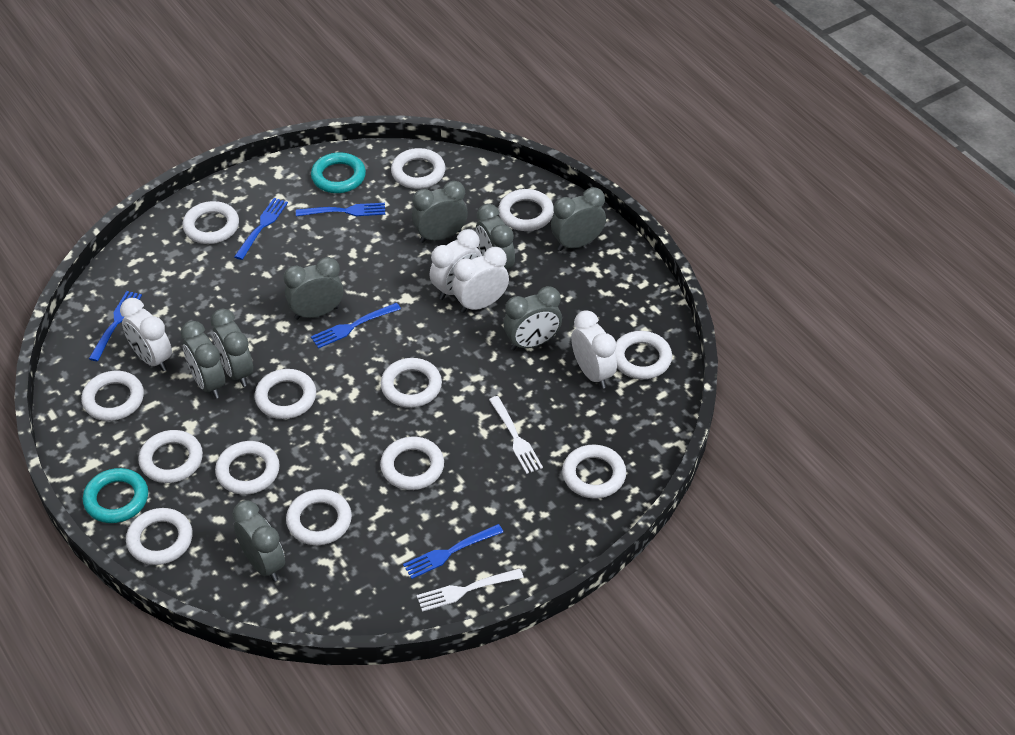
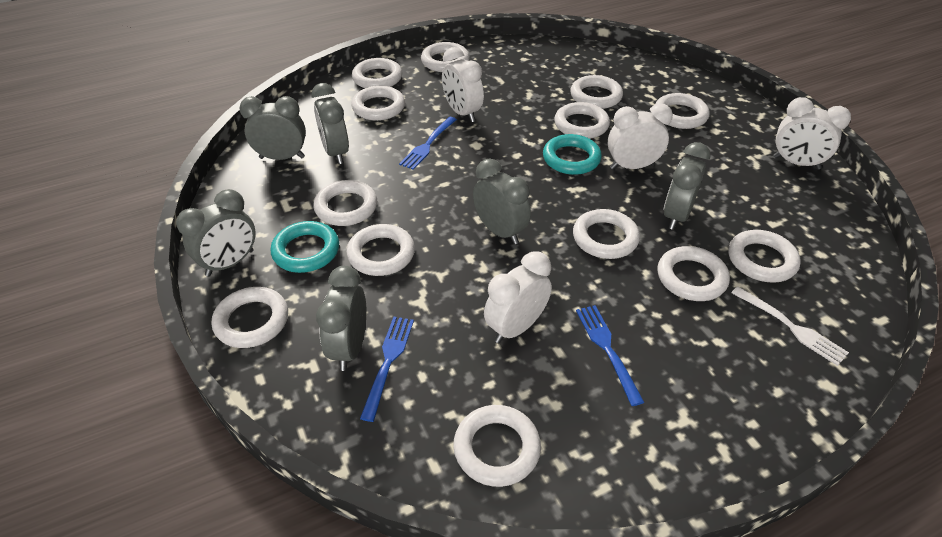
blue fork: [89,291,142,361] [234,198,288,260] [296,203,385,216] [311,303,401,348] [403,524,503,579] = 5 -> [360,317,414,422] [399,117,457,170] [576,305,644,406] = 3
grey clock: [181,321,225,399] [211,309,253,387] [232,501,285,581] [284,257,343,320] [412,181,468,243] [476,204,515,270] [503,286,562,350] [551,187,606,251] = 8 -> [176,189,256,277] [239,96,306,160] [311,83,349,164] [316,266,366,371] [473,159,531,244] [664,142,711,230] = 6
white fork: [417,568,524,612] [489,396,543,474] = 2 -> [731,286,849,366] = 1

